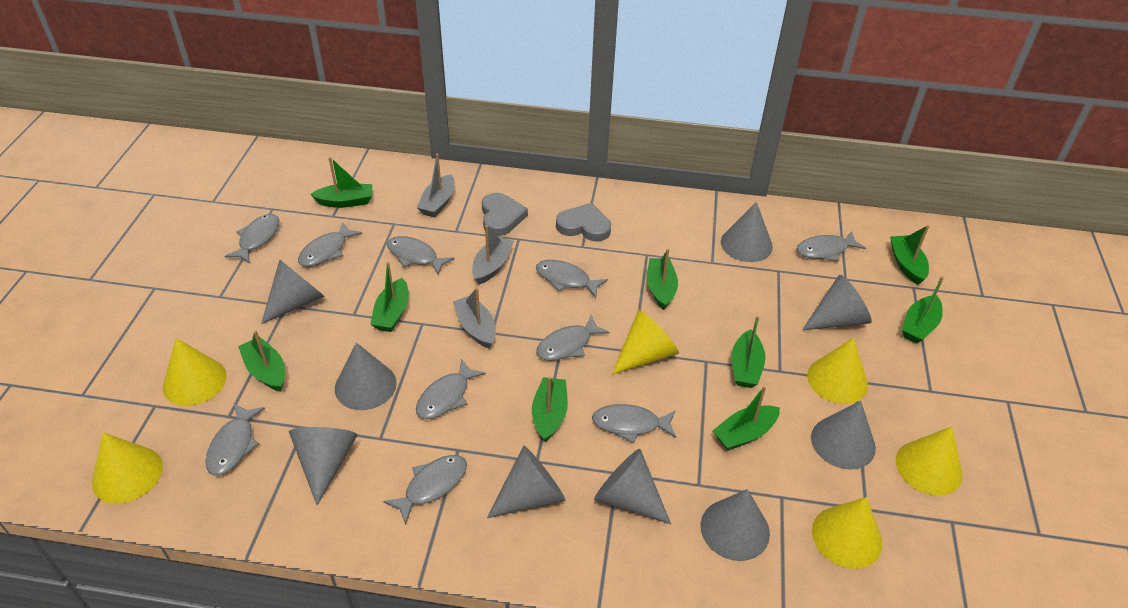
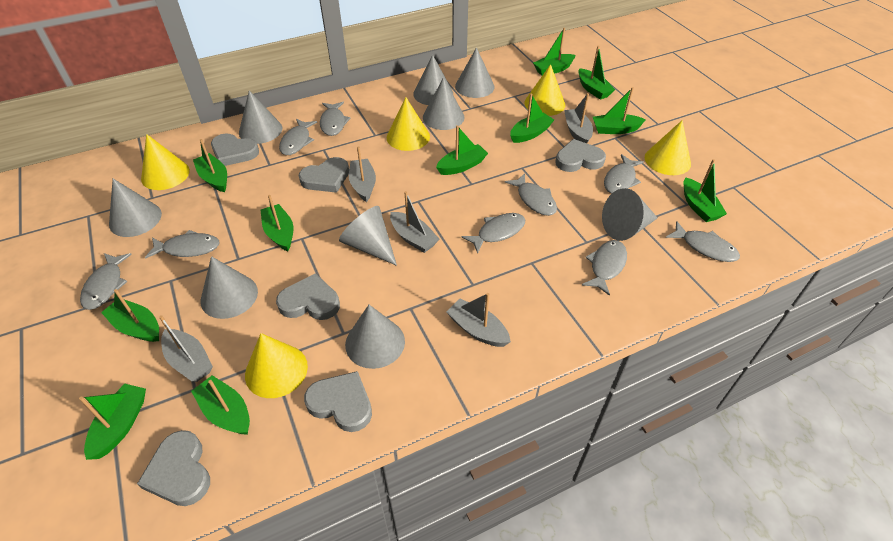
green boat: [238,330,285,392] [310,157,372,208] [370,262,409,332] [532,376,568,442] [647,248,678,310] [713,385,780,451] [732,316,765,388] [890,225,929,285] [902,276,944,343] = 9 -> [79,383,146,460] [101,289,159,342] [191,375,250,435] [193,139,227,192] [261,195,293,251] [436,125,488,175] [510,94,554,143] [533,28,576,76] [578,46,615,100] [593,87,645,134] [684,159,727,222] = 11
grey boat: [417,154,455,217] [453,287,496,349] [472,225,514,284] = 3 -> [159,315,213,382] [349,146,376,202] [390,191,439,253] [446,293,511,347] [564,93,593,143] = 5
grey fish: [206,403,265,476] [225,214,279,264] [298,222,362,267] [383,455,467,525] [387,236,455,275] [416,359,486,419] [536,260,608,298] [536,315,610,361] [592,404,676,443] [796,231,866,261] = 10 -> [80,253,132,310] [145,230,220,258] [279,119,317,155] [320,102,351,136] [461,213,525,254] [505,173,557,216] [582,240,627,296] [604,154,644,194] [666,221,740,262] = 9
grey heart: [482,193,528,236] [556,203,611,241] = 2 -> [137,430,210,506] [211,134,259,166] [276,273,340,320] [299,157,349,193] [304,371,372,432] [555,139,606,172] = 6
yellow cone: [92,432,163,504] [163,338,227,406] [612,310,679,375] [807,338,868,404] [812,497,882,569] [896,426,963,496] = 6 -> [141,134,190,190] [245,333,308,398] [387,97,430,151] [524,64,565,116] [645,120,691,175] = 5

